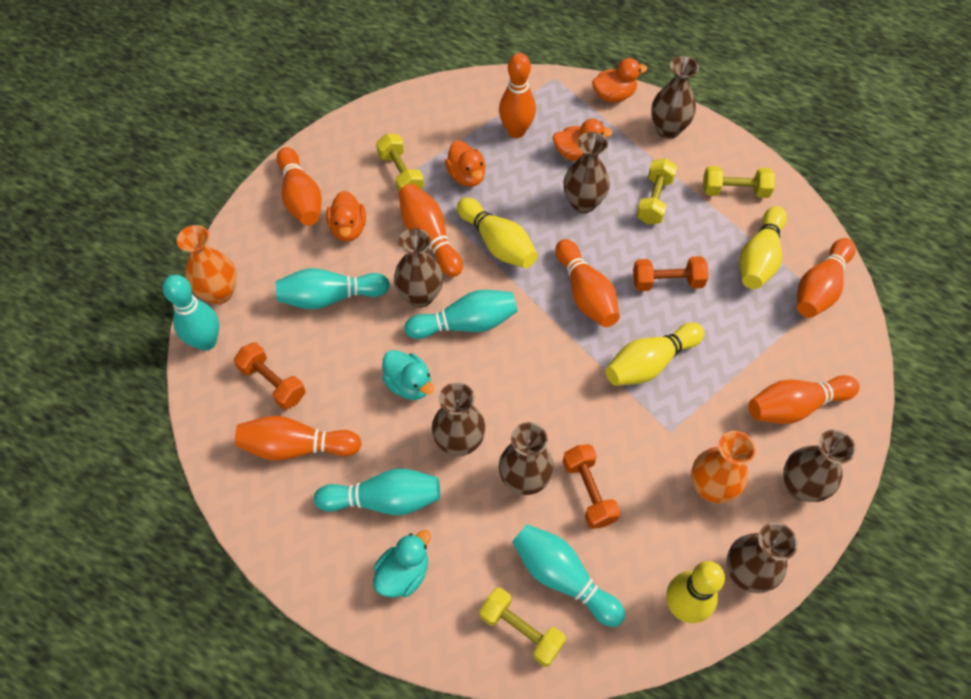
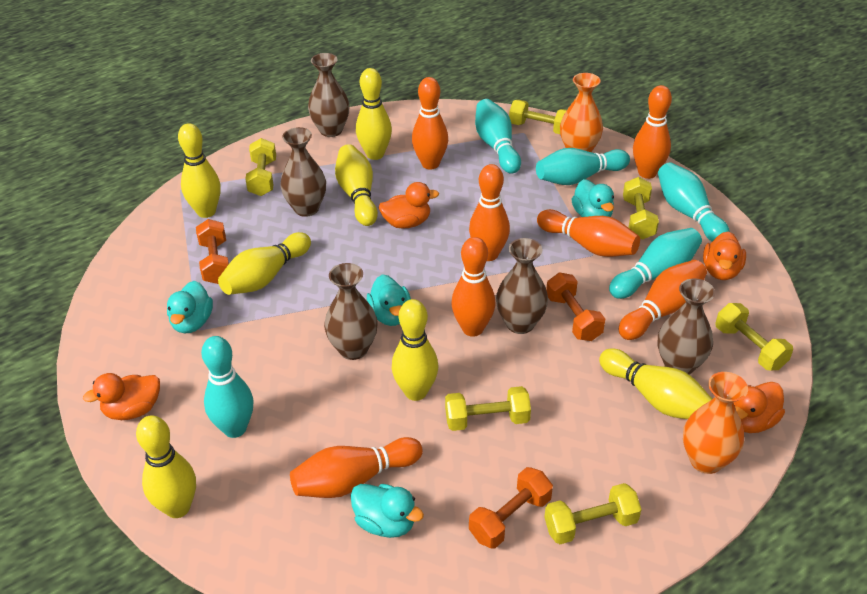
brown vase: [394,228,443,307] [432,382,486,456] [499,422,554,495] [563,132,610,213] [651,56,699,139] [726,522,798,593] [783,430,856,502] = 7 -> [280,127,326,217] [308,53,350,137] [324,263,378,360] [496,238,548,334] [658,278,715,375] = 5
turquoise duck: [373,530,431,598] [382,350,434,400] = 2 -> [167,281,213,333] [351,484,424,538] [367,275,411,326] [571,179,614,217] = 4
yellow bowling pin: [457,197,538,268] [605,323,704,386] [666,561,725,623] [739,206,787,289] = 4 -> [136,415,196,518] [178,123,221,218] [218,232,311,295] [335,144,378,226] [356,68,392,160] [392,299,438,401] [599,348,712,419] = 7
yellow dumbbell: [376,134,424,191] [479,587,566,667] [636,158,677,224] [703,166,775,198] = 4 -> [245,138,276,196] [445,386,531,431] [509,100,567,134] [544,483,642,544] [623,177,659,239] [715,303,793,370] = 6

